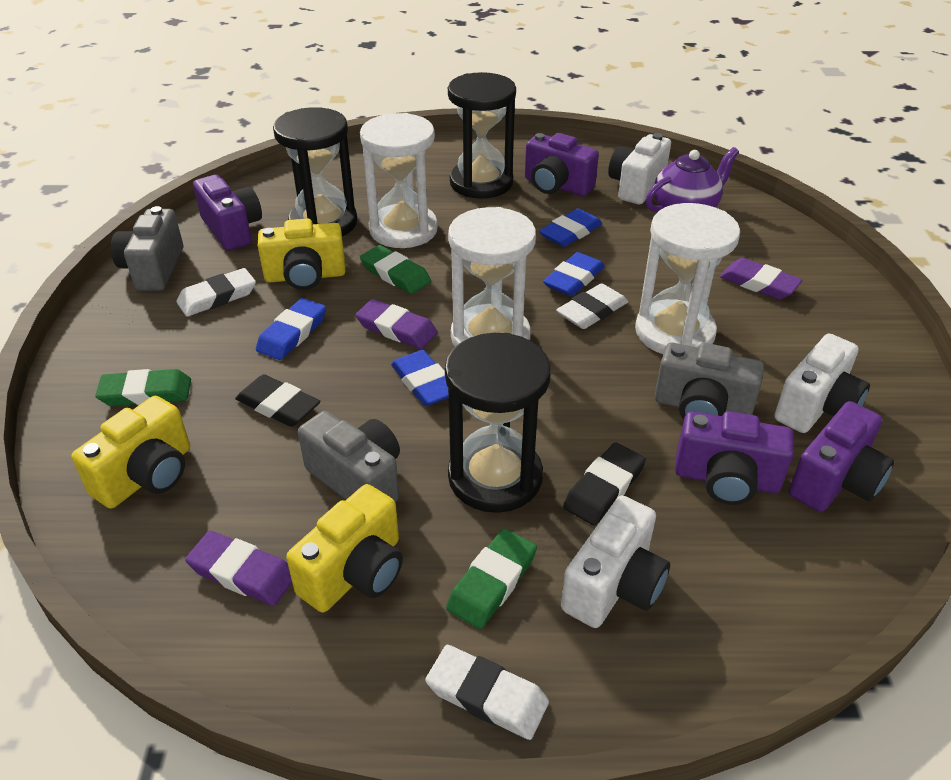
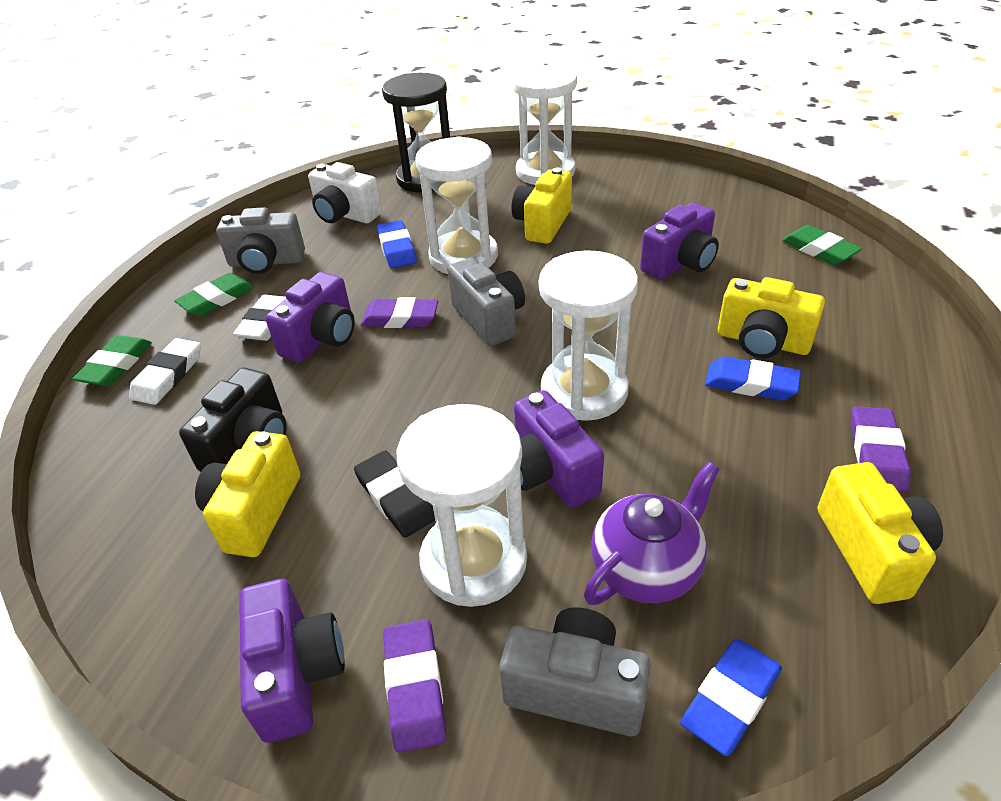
black camera: none = 0 -> [179,368,287,472] = 1
black eraser: [235,374,321,427] [563,443,646,526] = 2 -> [354,450,435,537] = 1
black hourglass: [273,107,357,236] [445,333,551,513] [448,72,516,199] = 3 -> [382,73,450,193] = 1
blue eraser: [256,298,326,360] [391,350,449,406] [539,208,602,247] [543,252,605,296] = 4 -> [377,220,417,268] [680,639,782,756] [705,356,801,400] = 3
white camera: [561,496,670,628] [608,133,671,205] [774,334,870,433] = 3 -> [308,162,382,223] = 1
white eraser: [176,268,256,317] [425,645,549,740] [556,283,628,329] = 3 -> [129,338,201,405] [233,295,286,341] = 2
white hourglass: [360,113,438,248] [448,207,536,347] [635,203,740,354] = 3 -> [397,404,527,607] [415,136,498,274] [512,65,577,185] [539,250,638,421] = 4
yellow camera: [71,396,190,509] [258,218,346,290] [286,484,403,612] = 3 -> [195,431,300,557] [512,168,572,244] [718,277,825,358] [817,462,943,604] = 4

